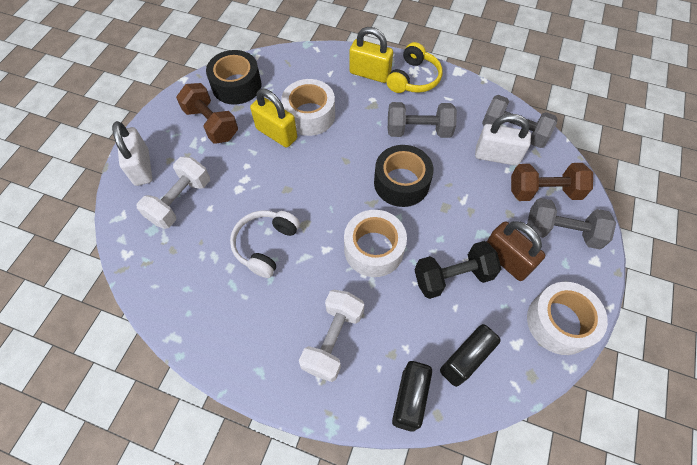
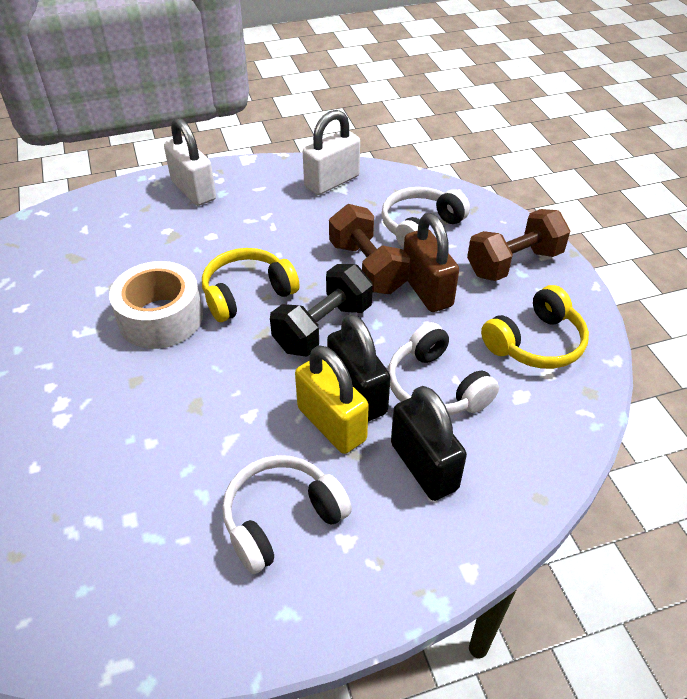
black tape: [206,50,261,105] [374,145,434,207] = 2 -> none = 0
grey dumbbell: [388,102,457,138] [482,95,558,148] [527,198,616,249] = 3 -> none = 0
white dumbbell: [137,156,210,229] [299,290,364,382] = 2 -> none = 0
white headphones: [230,210,300,278] = 1 -> [222,455,352,574] [382,187,470,249] [388,322,499,415] = 3
white tape: [281,79,335,136] [344,210,407,277] [527,282,608,355] = 3 -> [109,261,203,349] = 1
yellow headphones: [386,42,443,93] = 1 -> [202,248,300,322] [481,285,589,369] = 2
yellow padlock: [250,89,297,148] [349,27,393,83] = 2 -> [295,345,369,454] = 1

